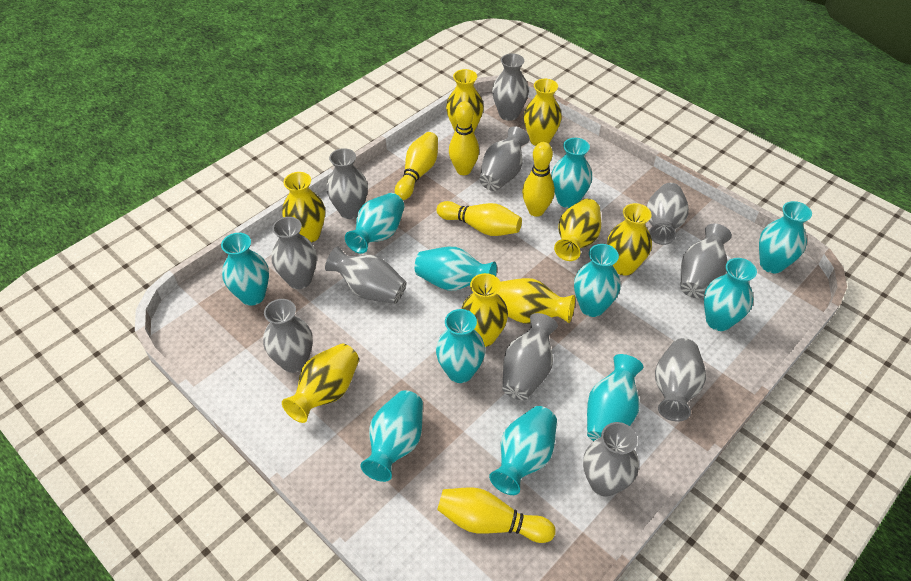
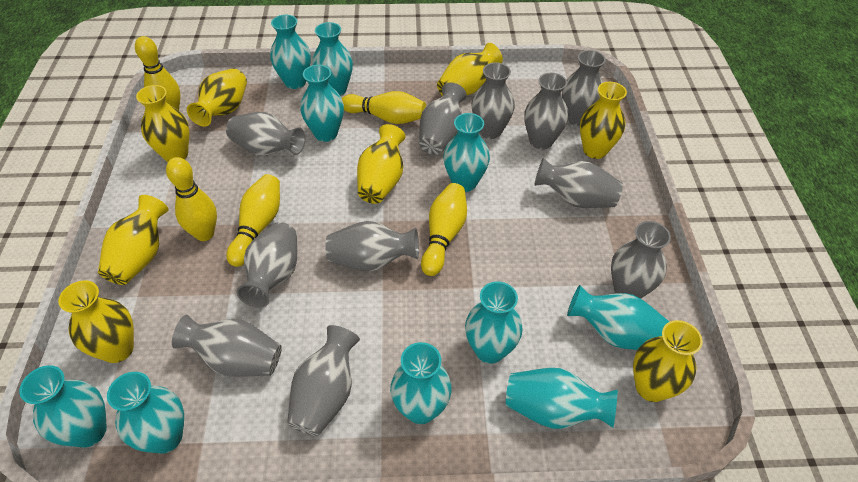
turquoise vase: [221,233,269,306] [345,193,405,254] [360,390,423,482] [415,247,497,291] [436,309,485,383] [489,406,557,495] [551,138,592,208] [574,244,621,317] [587,354,643,441] [704,258,757,331] [759,201,812,273] = 11 -> [19,365,107,448] [107,372,184,454] [270,15,311,89] [300,65,344,142] [312,22,353,96] [390,342,452,424] [443,113,490,192] [465,281,522,364] [506,368,618,429] [567,285,670,350] = 10

